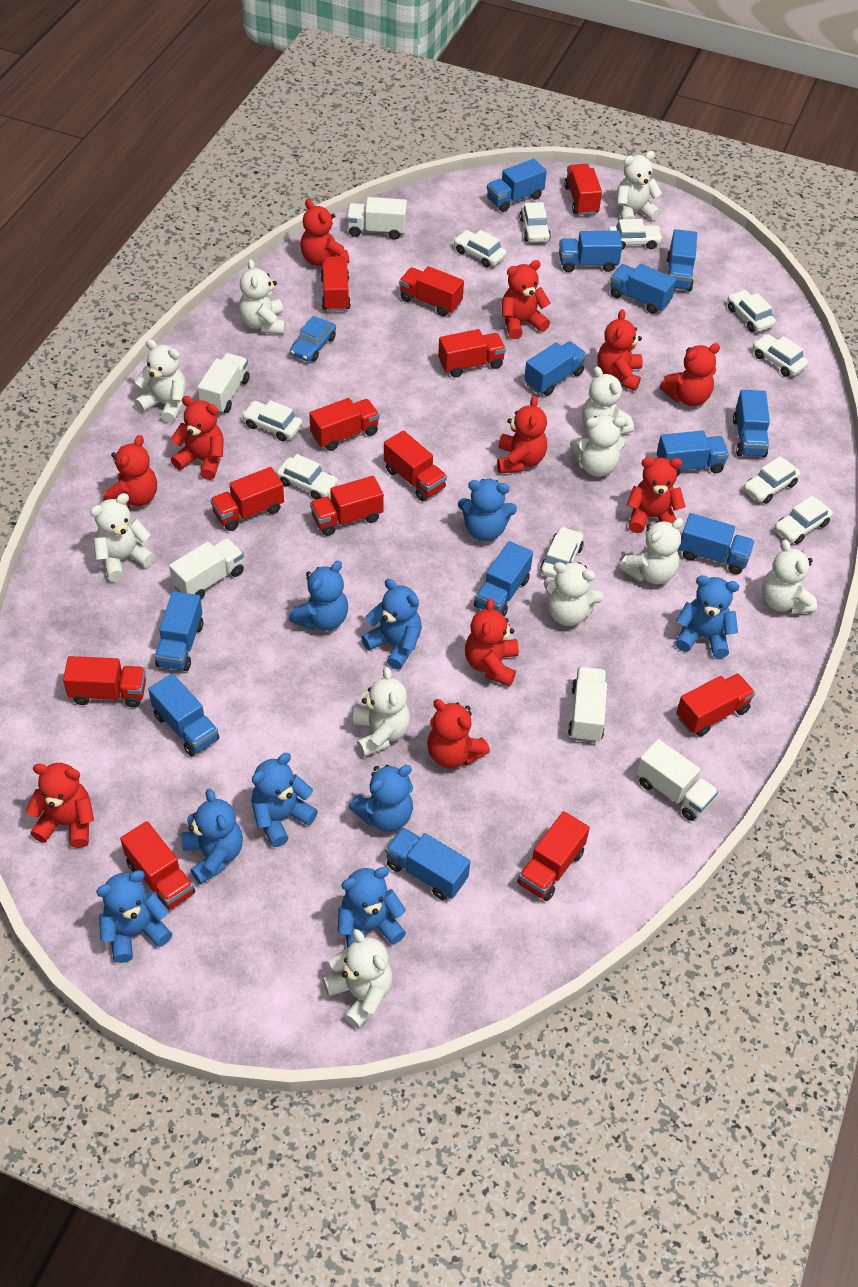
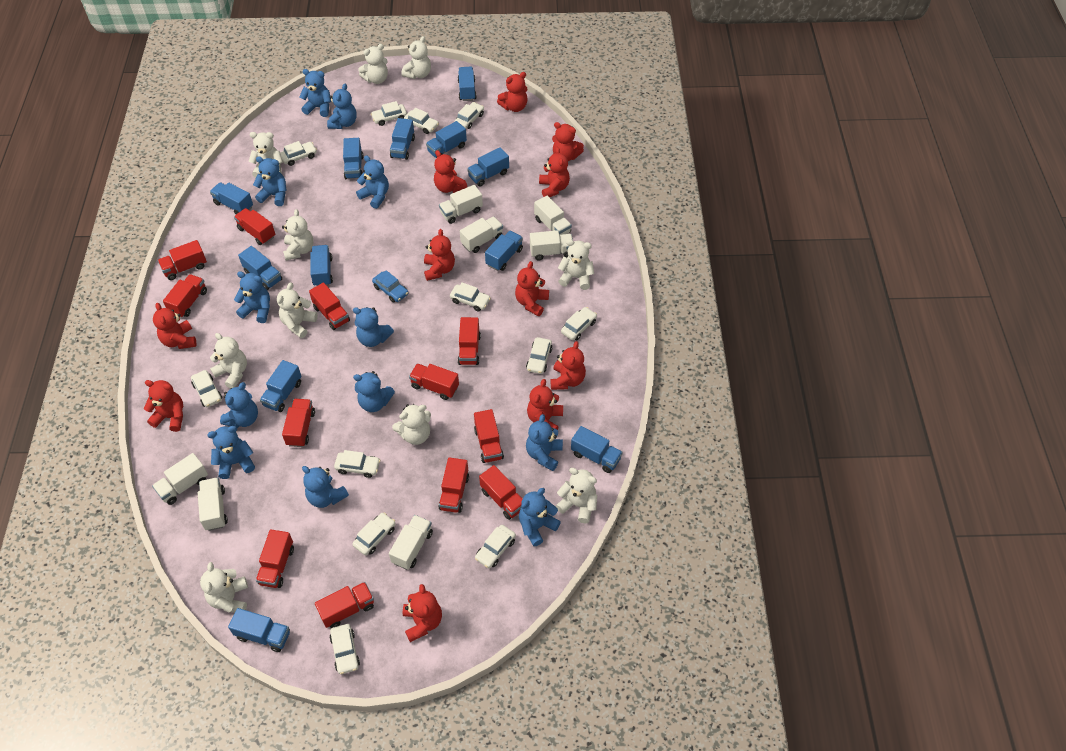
blue teddy bear: [96,870,172,963] [181,789,243,885] [251,753,318,847] [289,560,348,631] [338,867,406,948] [348,765,413,832] [361,579,422,670] [458,479,517,541] [675,575,739,658] = 9 -> [207,426,255,479] [220,382,258,428] [234,271,270,323] [253,156,287,206] [299,69,331,117] [302,466,349,508] [327,84,357,129] [353,307,394,347] [353,371,395,412] [356,155,389,209] [519,488,561,546] [526,414,563,471] = 12
white car: [242,400,303,441] [276,454,339,500] [454,230,507,268] [519,202,551,243] [540,527,584,579] [608,219,663,250] [727,289,776,332] [744,456,801,504] [753,334,809,377] [775,496,833,544] = 10 -> [191,370,222,407] [280,141,317,166] [329,624,360,674] [334,450,380,478] [352,512,395,556] [371,101,407,126] [404,108,439,134] [450,282,491,311] [455,102,484,129] [475,525,516,568] [526,337,553,374] [561,307,597,340] = 12
white teddy bear: [90,493,155,582] [134,339,186,423] [239,259,286,334] [323,929,393,1028] [353,667,410,757] [544,562,604,626] [570,415,626,477] [582,367,634,435] [617,151,662,221] [619,518,684,584] [761,540,817,614] = 11 -> [200,562,248,613] [210,333,247,388] [248,132,283,178] [277,282,318,338] [282,209,313,261] [358,44,388,84] [392,404,431,445] [401,36,431,79] [556,468,597,523] [558,239,594,290] = 10
white truck: [169,538,244,599] [198,353,250,414] [346,197,407,240] [568,667,607,743] [636,739,719,821] = 5 -> [152,453,208,505] [198,477,228,531] [389,515,433,570] [439,185,483,224] [460,216,503,253] [530,230,573,260] [534,195,572,236] = 7

